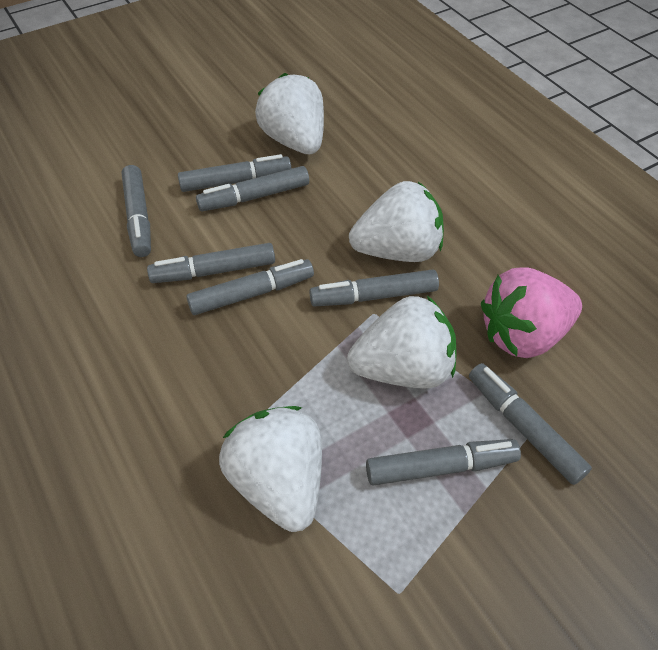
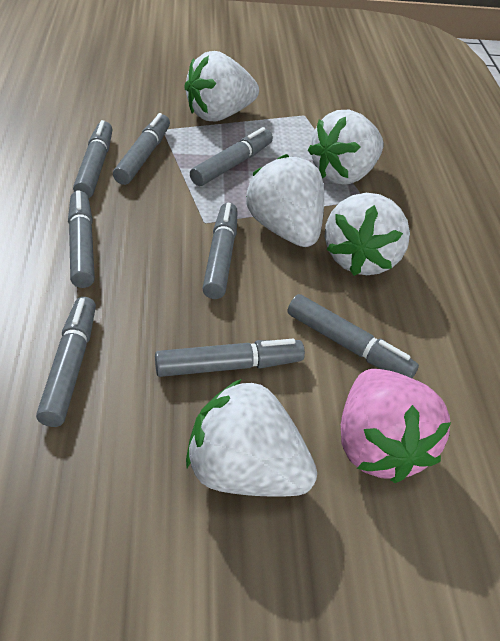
white strawberry: [219,406,322,532] [255,73,324,154] [347,296,457,389] [349,181,444,262] = 4 -> [184,51,259,122] [186,379,317,497] [246,154,324,247] [308,110,383,185] [325,193,410,276] = 5

